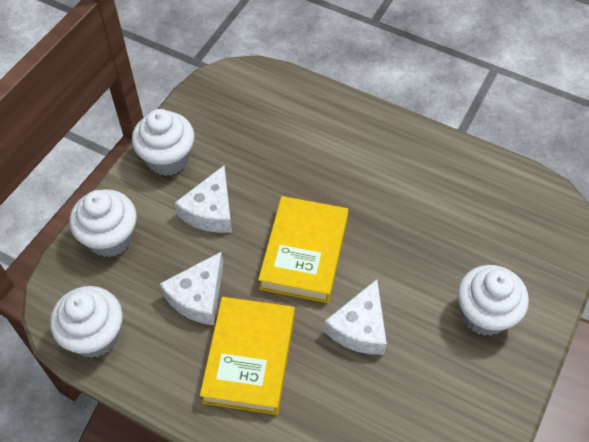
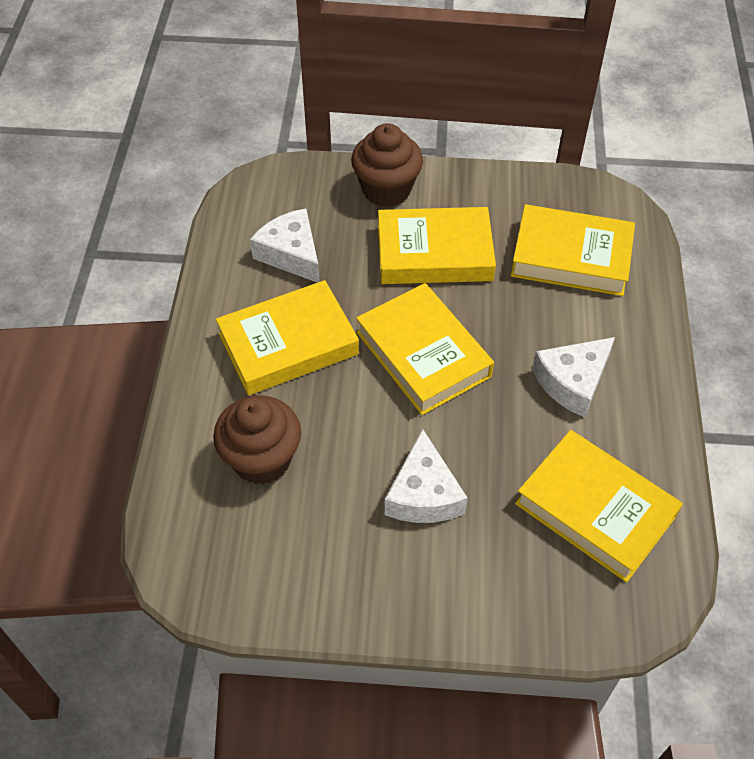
brown cupcake: none = 0 -> [213,395,301,485] [351,123,423,207] = 2
white cupcake: [50,286,123,358] [70,189,137,257] [132,109,194,176] [458,265,529,336] = 4 -> none = 0
yellow book: [200,297,295,415] [258,196,349,303] = 2 -> [216,280,359,395] [356,283,494,415] [378,207,496,284] [511,204,635,296] [515,430,683,582] = 5

